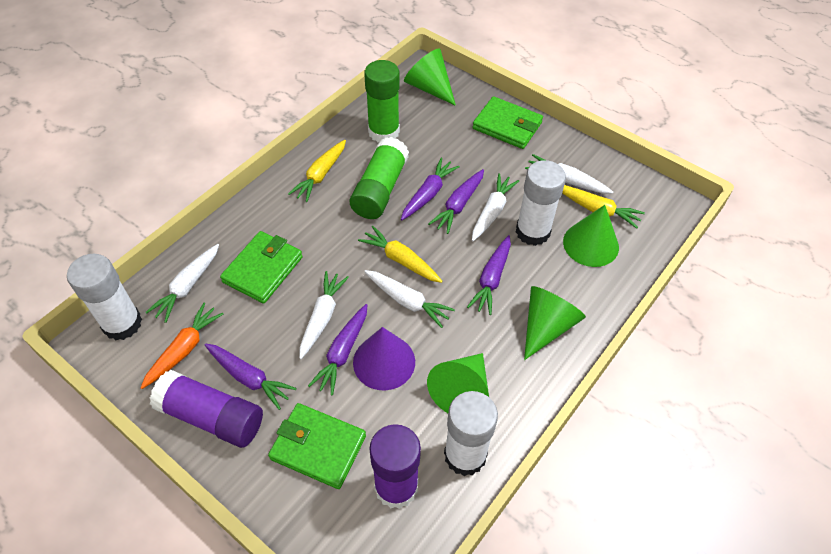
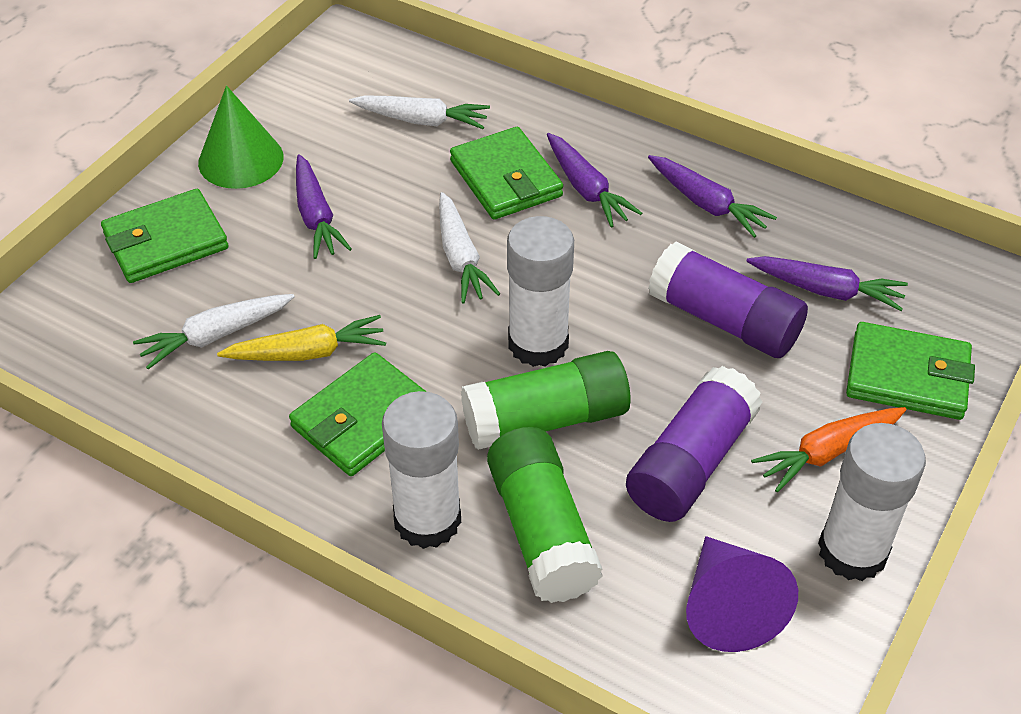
green cone: [404,48,456,106] [427,353,489,413] [524,286,586,360] [563,205,619,267] = 4 -> [198,85,284,189] = 1
green wallet: [220,231,303,304] [268,403,366,489] [473,96,543,149] = 3 -> [101,189,228,283] [289,352,427,476] [450,127,563,220] [846,322,975,420] = 4
purple carrot: [205,344,297,410] [308,304,367,396] [401,158,460,220] [428,169,484,234] [467,235,511,315] = 5 -> [296,154,352,259] [547,133,642,228] [648,155,777,238] [746,256,908,311] = 4
white carrot: [146,244,219,323] [299,271,349,359] [364,270,455,328] [472,173,519,241] [525,154,613,194] = 5 -> [133,294,295,369] [349,95,490,129] [439,192,500,303] = 3
yellow carrot: [288,140,346,202] [358,226,442,283] [562,185,645,229] = 3 -> [217,315,386,361] = 1

